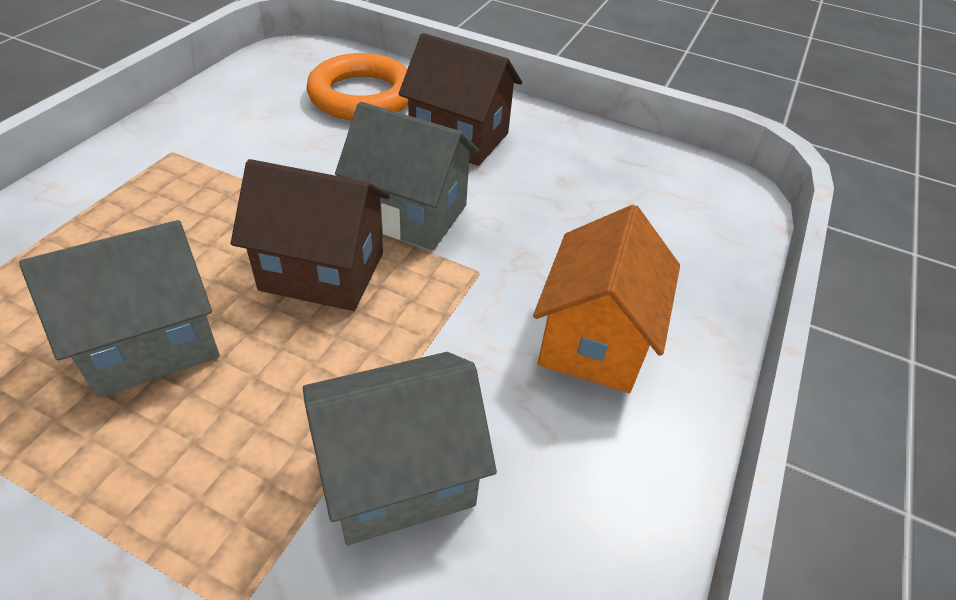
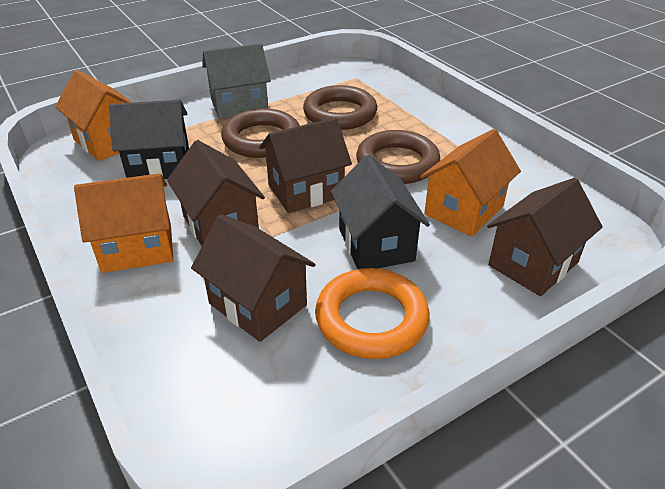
black house: none = 0 -> [109,100,189,179] [331,155,430,269] = 2
brown house: [231,159,390,311] [398,33,522,166] = 2 -> [167,140,265,246] [191,214,316,342] [259,118,352,213] [487,178,603,296] = 4
brown ring: none = 0 -> [221,108,300,158] [303,85,377,130] [356,130,440,184] = 3
grey house: [19,220,220,398] [303,352,497,545] [335,102,479,250] = 3 -> [202,43,271,119] = 1
orange house: [533,205,680,393] = 1 -> [55,70,133,161] [74,173,173,273] [420,129,521,237] = 3

